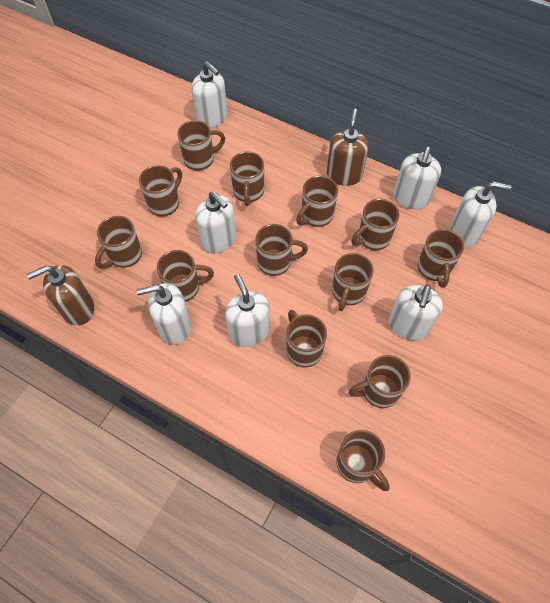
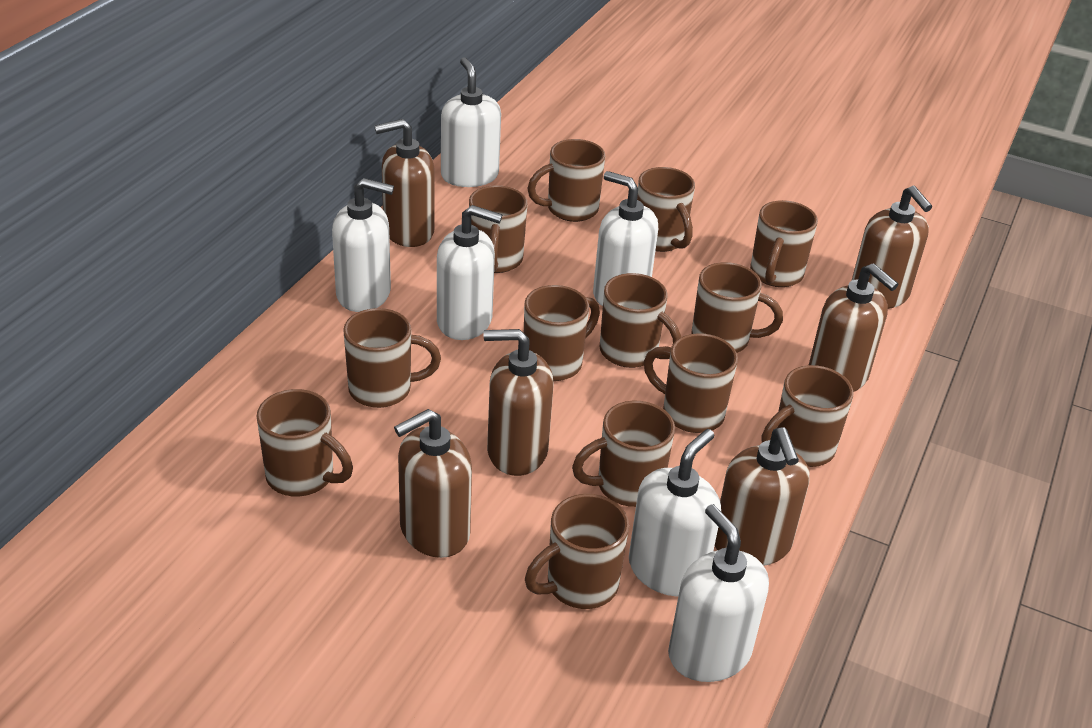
brown soap dispenser: [27,265,94,325] [327,108,369,186] = 2 -> [374,119,435,247] [394,409,472,558] [484,329,553,476] [715,427,810,566] [809,263,899,392] [852,186,932,309] = 6
white soap dispenser: [136,283,191,345] [191,61,227,128] [195,191,236,253] [225,274,270,347] [389,285,443,340] [393,147,441,209] [450,182,512,247] = 7 -> [332,178,394,312] [437,205,502,340] [441,57,501,187] [593,171,658,306] [629,429,721,596] [668,504,769,682] = 6

